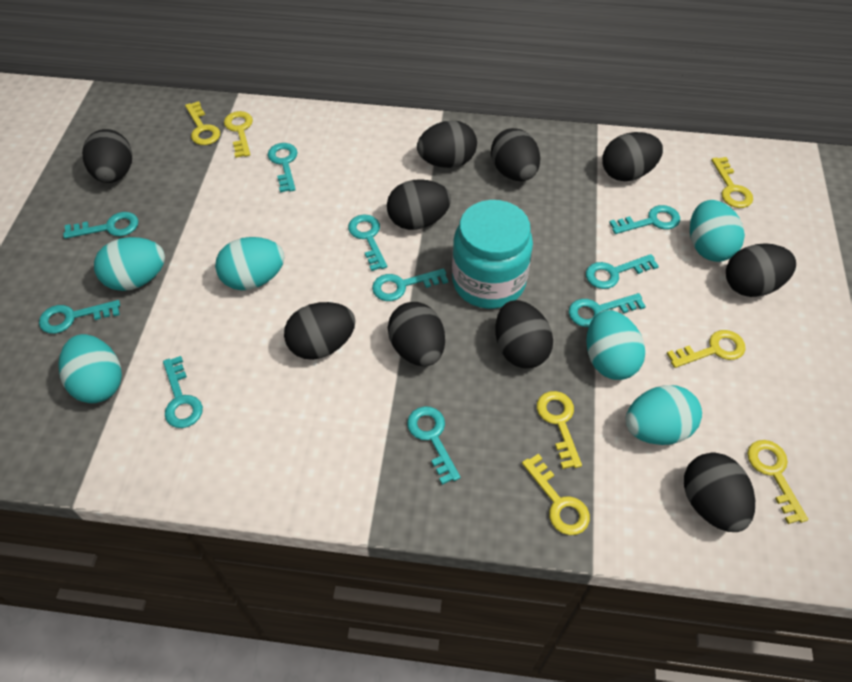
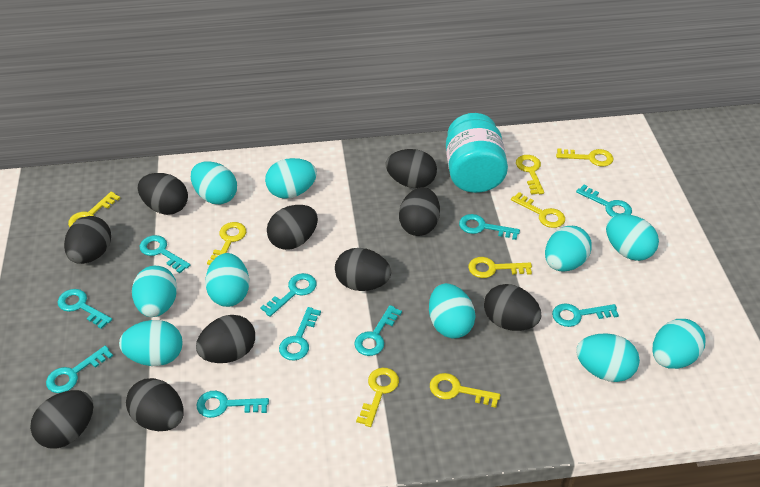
turquoise egg: [58,334,122,403] [94,237,165,291] [215,237,284,290] [586,310,645,380] [626,385,702,445] [690,200,745,262] = 6 -> [119,320,183,366] [132,266,177,317] [191,161,237,205] [205,253,249,307] [265,158,317,199] [429,283,475,339] [545,226,592,271] [576,333,640,382] [606,214,659,261] [652,319,706,369] = 10
yellow key: [185,101,220,145] [224,111,253,158] [522,454,590,535] [537,391,582,469] [667,330,746,368] [711,157,753,208] [747,440,808,524] = 7 -> [68,192,120,227] [207,222,246,265] [356,368,399,427] [430,373,500,408] [468,257,532,278] [511,192,565,228] [516,155,544,195] [556,148,614,167] = 8

